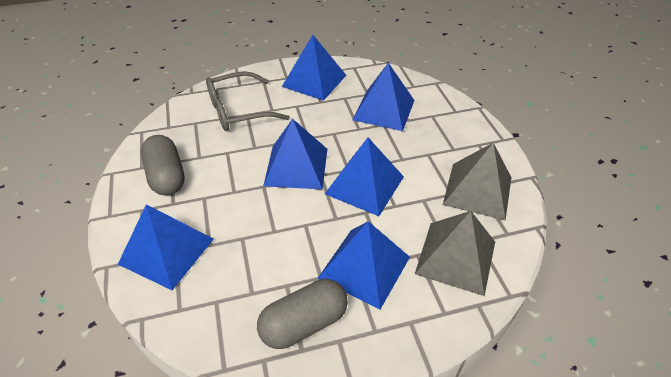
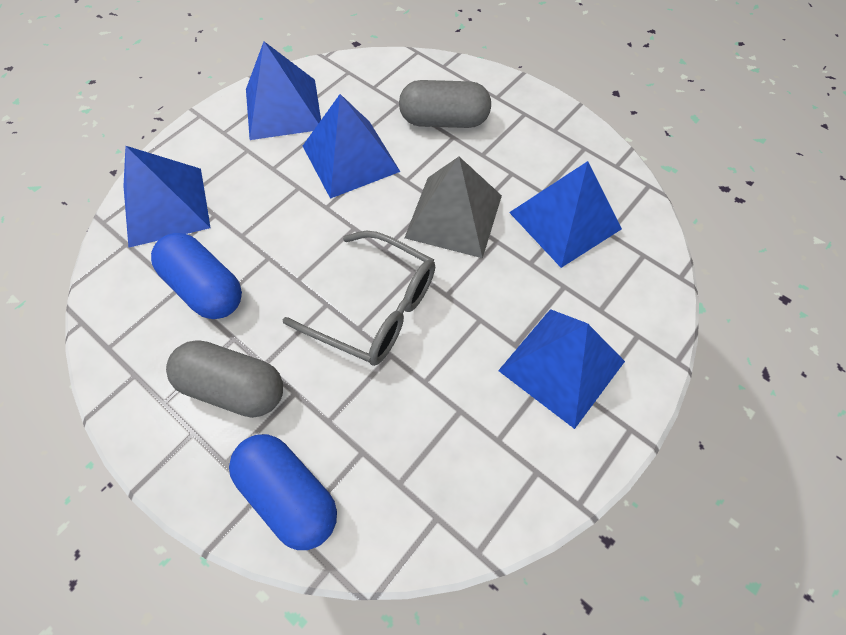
blue capsule: none = 0 -> [151,233,242,319] [229,434,337,550] = 2
blue pyramid: [118,204,214,290] [263,119,327,190] [282,35,346,101] [318,221,410,310] [325,138,404,216] [352,63,415,131] = 6 -> [123,146,211,248] [246,42,321,140] [303,94,400,199] [498,309,625,429] [509,161,622,268] = 5
grey pyramid: [415,211,495,296] [443,143,512,221] = 2 -> [404,157,502,258] = 1

